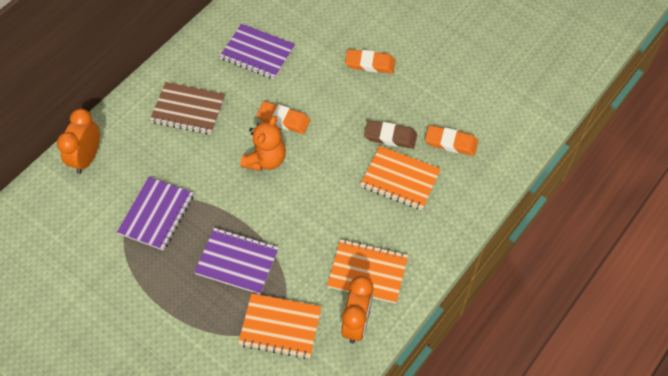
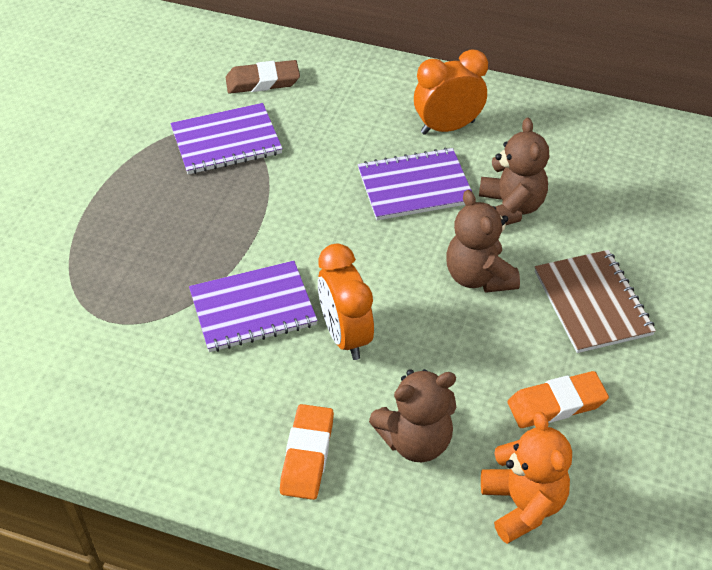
brown teddy bear: none = 0 -> [369,369,456,462] [446,190,520,293] [479,118,549,225] = 3
orange eraser: [257,101,310,134] [345,49,396,74] [425,125,478,156] = 3 -> [280,404,334,500] [508,371,609,428] = 2
orange notebook: [238,293,322,359] [327,239,408,304] [360,146,441,210] = 3 -> none = 0

